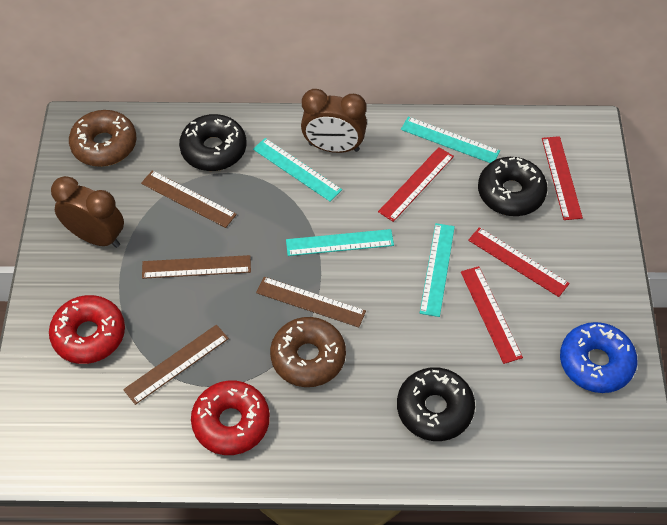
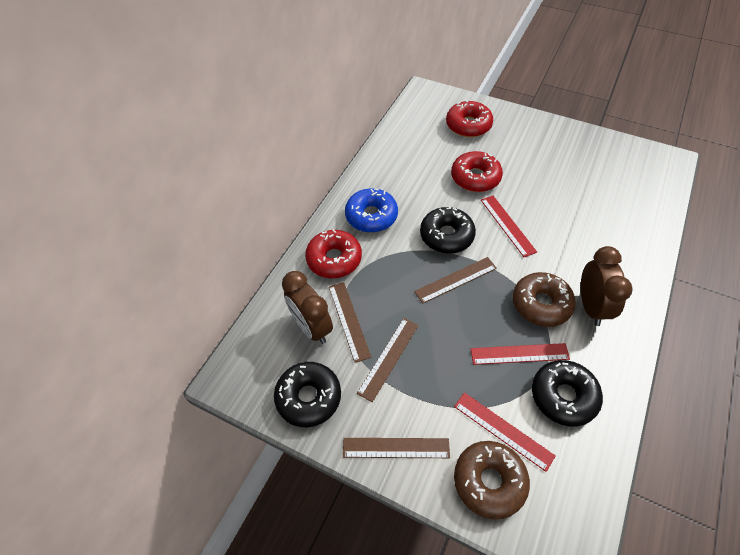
red donut: [49,295,125,364] [191,380,270,455] = 2 -> [305,229,362,278] [446,100,493,137] [451,151,503,192] = 3
red ruler: [378,147,454,222] [461,266,523,364] [468,227,570,297] [542,136,583,220] = 4 -> [454,393,556,472] [471,343,570,365] [481,196,537,257] = 3
turquoise ruler: [253,138,342,202] [286,229,394,256] [401,117,500,163] [420,223,455,317] = 4 -> none = 0

